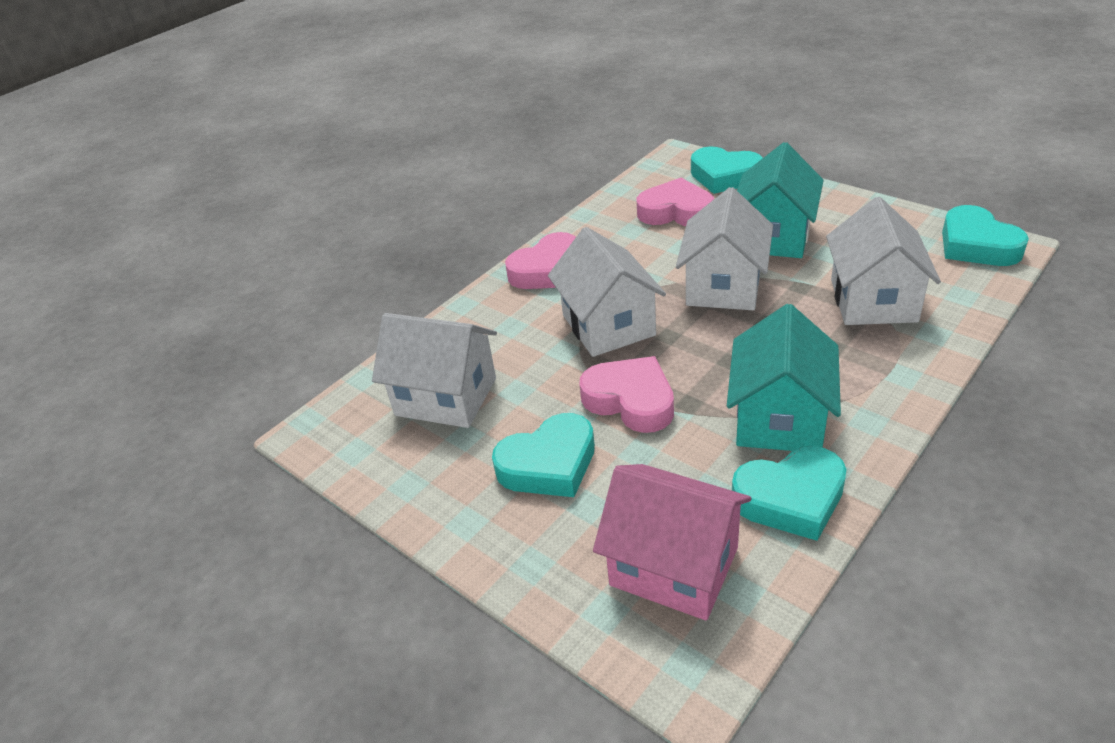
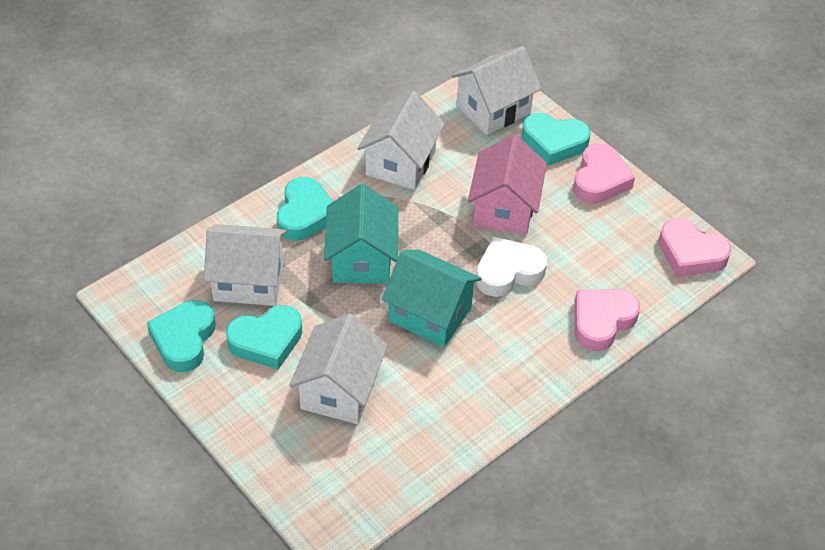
white heart: none = 0 -> [476,237,547,297] = 1

